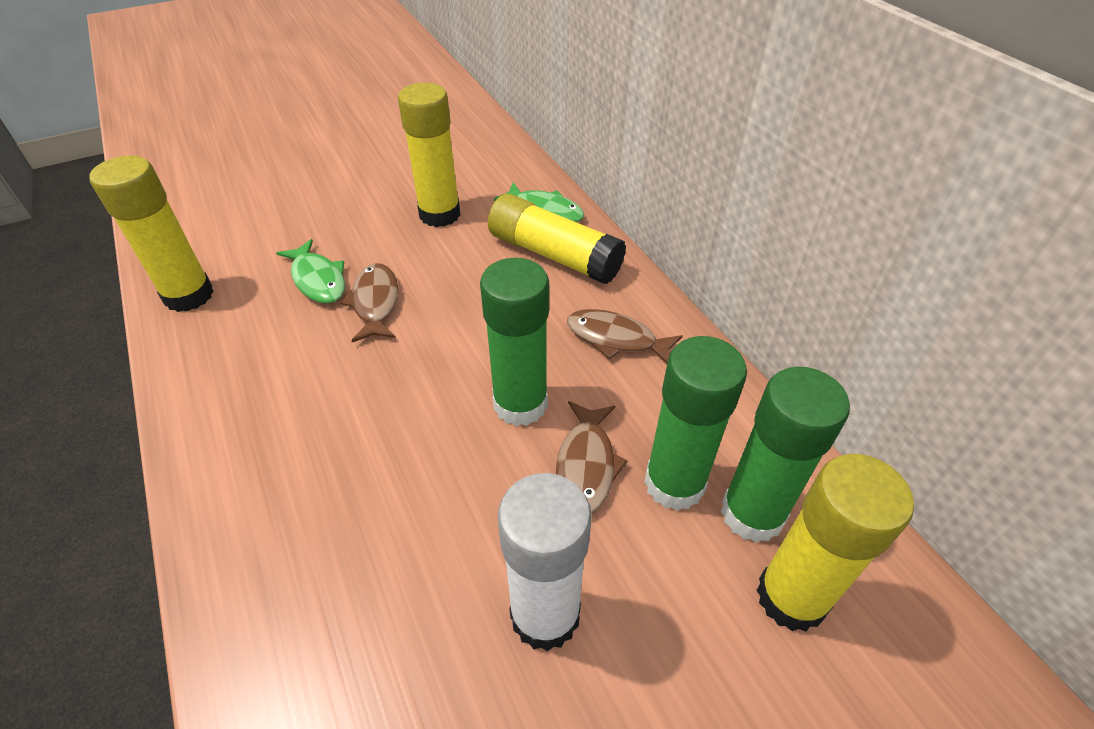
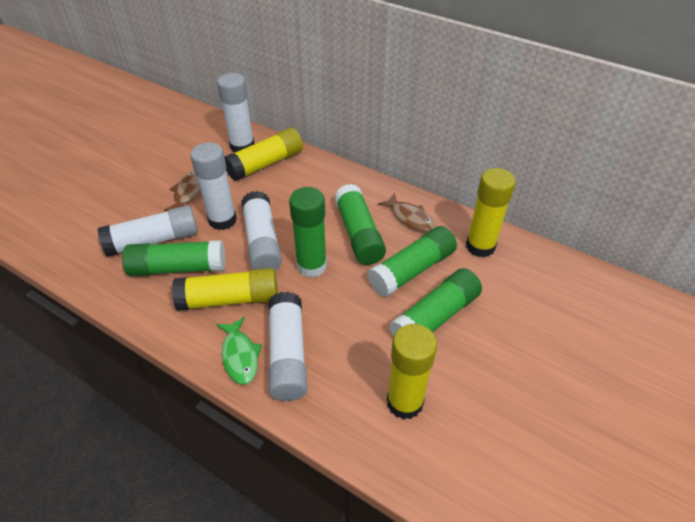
brown fish: [341,263,398,342] [556,401,628,514] [567,309,683,363] = 3 -> [164,171,201,211] [378,193,435,232] = 2
green fish: [276,239,345,304] [494,182,584,222] = 2 -> [216,317,262,385] = 1
green glue stick: [480,258,549,426] [644,336,747,511] [721,367,850,543] = 3 -> [122,240,225,276] [289,187,327,278] [335,184,386,265] [368,226,457,297] [389,268,482,337] = 5
white glue stick: [498,473,592,651] = 1 -> [98,205,198,257] [190,143,237,230] [217,73,255,152] [241,191,282,271] [268,292,308,401] = 5

